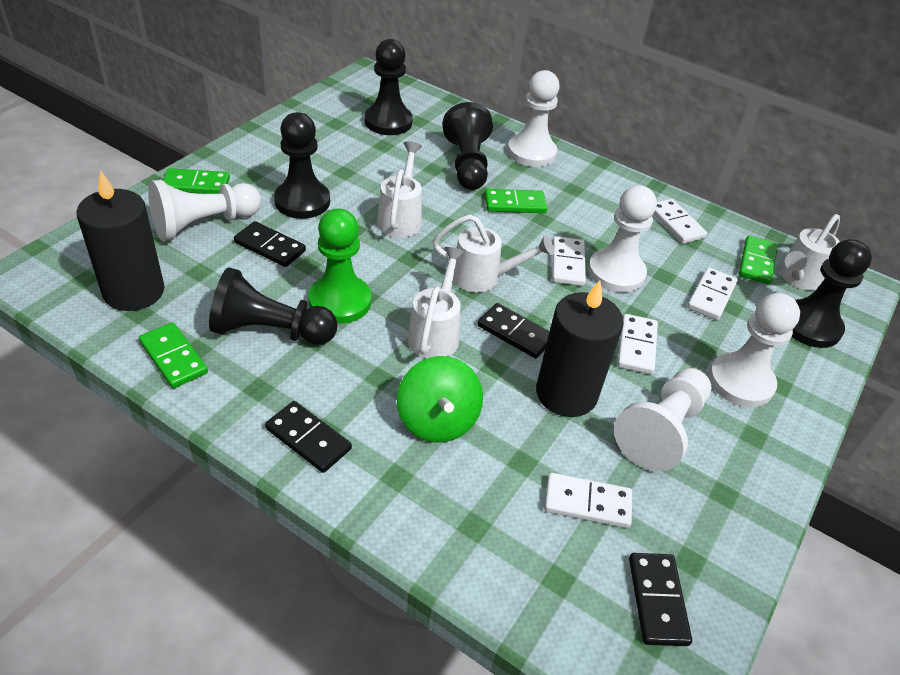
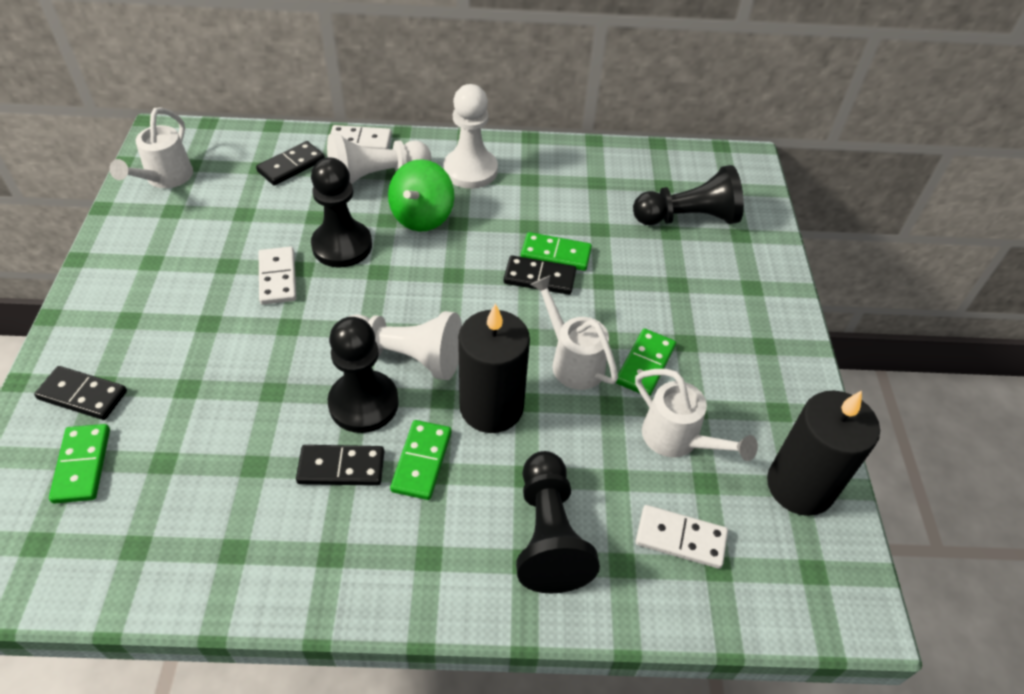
black pawn: [209,268,338,345] [274,112,330,219] [365,39,413,135] [443,102,493,190] [792,239,872,348] = 5 -> [311,157,372,268] [328,317,399,433] [516,451,600,594] [633,165,744,225] = 4
green pawn: [308,209,371,324] = 1 -> none = 0
white domino: [544,473,632,528] [552,236,586,286] [617,314,658,374] [653,199,707,244] [687,267,738,320] = 5 -> [259,247,296,305] [330,125,392,149] [636,505,728,569] = 3
white pawn: [148,180,261,241] [508,70,560,167] [588,185,657,293] [614,368,711,471] [709,293,800,407] = 5 -> [327,133,431,184] [349,311,462,380] [443,84,498,189] = 3
white watering can: [377,141,422,238] [407,247,465,359] [433,214,554,293] [779,214,840,290] = 4 -> [109,107,193,188] [530,275,618,390] [635,369,758,461] = 3

